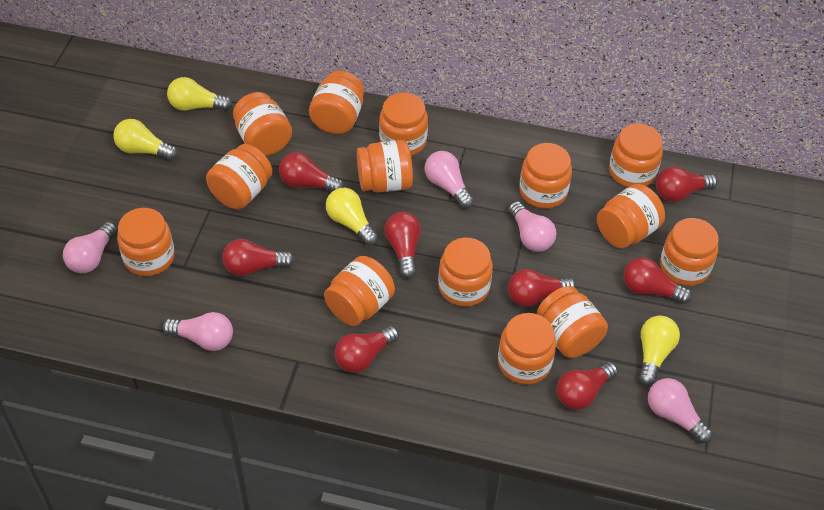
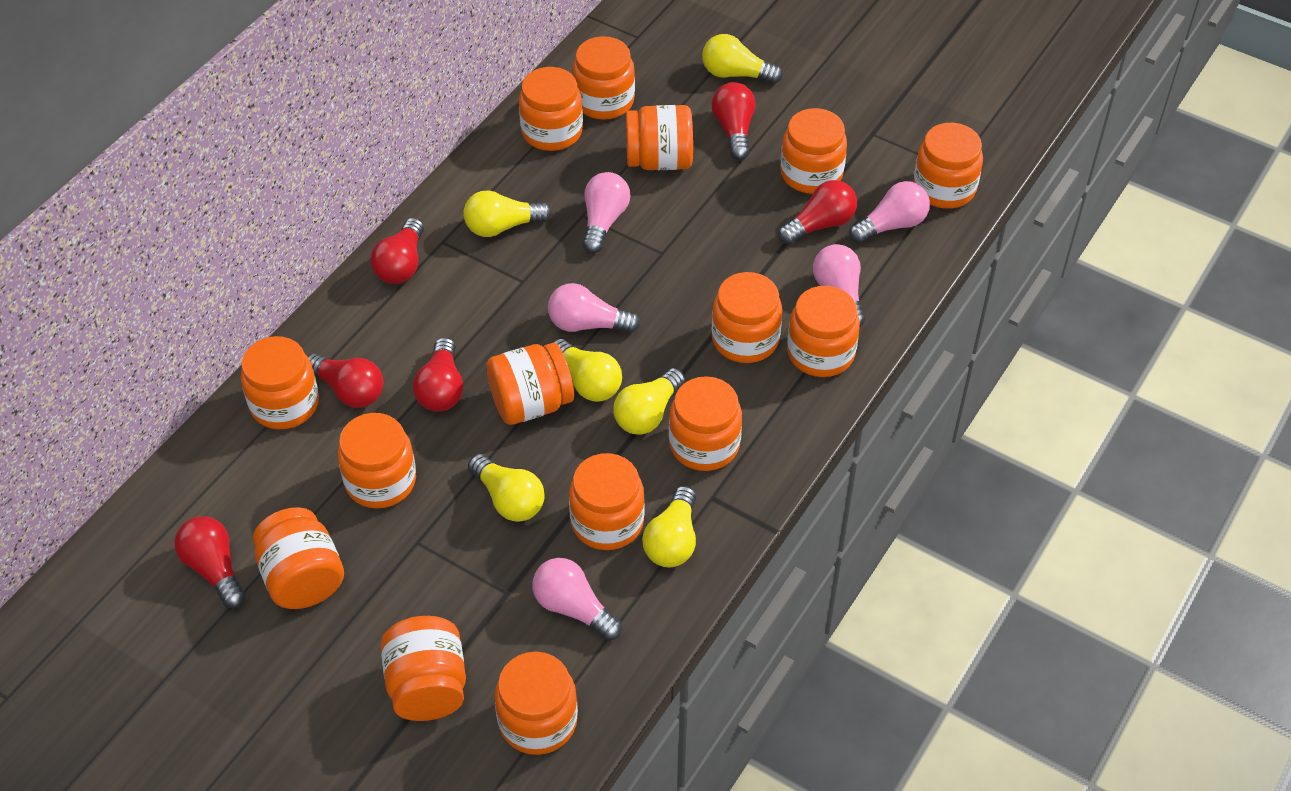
orange jar: [117,208,175,276] [206,144,272,209] [233,92,292,156] [309,71,364,134] [324,256,395,326] [357,140,413,193] [379,93,428,156] [438,238,493,307] [498,313,556,384] [519,143,572,209] [537,286,608,358] [597,184,665,248] [609,124,663,187] [660,218,719,286] = 14 -> [241,336,319,429] [253,507,344,609] [338,413,416,508] [381,616,466,721] [486,343,574,425] [495,652,578,755] [519,67,583,151] [569,453,645,550] [572,36,635,120] [626,105,693,170] [669,376,742,471] [712,272,782,363] [781,108,847,194] [787,286,860,377] [913,123,983,209] = 15
red light bulb: [222,239,295,276] [279,152,344,192] [335,326,399,373] [385,212,421,278] [508,269,576,307] [556,362,618,410] [623,257,692,304] [656,167,718,202] = 8 -> [174,516,245,608] [308,353,383,408] [371,218,424,284] [413,337,463,412] [711,82,756,160] [778,180,857,245] = 6
yellow light bulb: [113,119,178,160] [167,77,232,111] [326,188,379,246] [639,315,680,386] = 4 -> [463,190,552,237] [468,454,545,522] [552,339,622,402] [613,368,685,435] [642,486,696,567] [702,34,783,84] = 6

